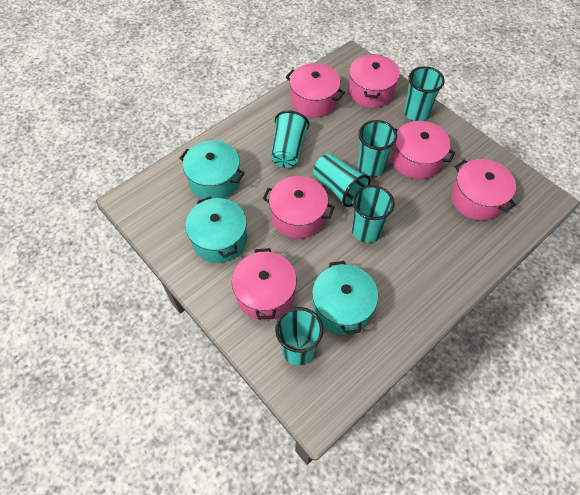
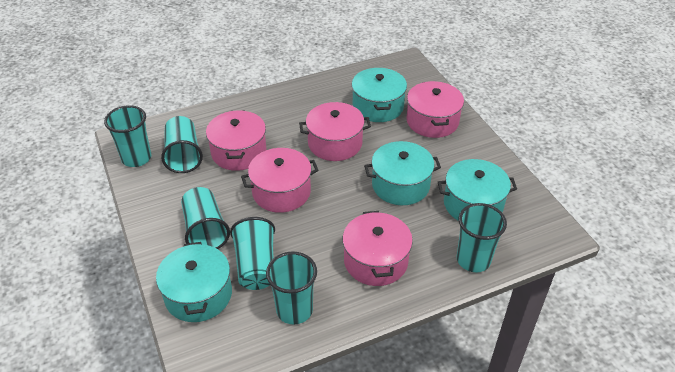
pink pot: [232,248,297,321] [263,176,335,239] [286,63,345,117] [348,54,400,108] [391,121,455,179] [451,159,516,221] = 6 -> [206,110,267,171] [241,148,319,213] [299,102,371,161] [343,211,413,286] [406,81,464,138] = 5
turquoise pot: [179,140,245,199] [185,197,247,263] [312,261,378,335] = 3 -> [156,242,232,322] [352,68,407,122] [364,141,441,205] [438,159,517,221] = 4

